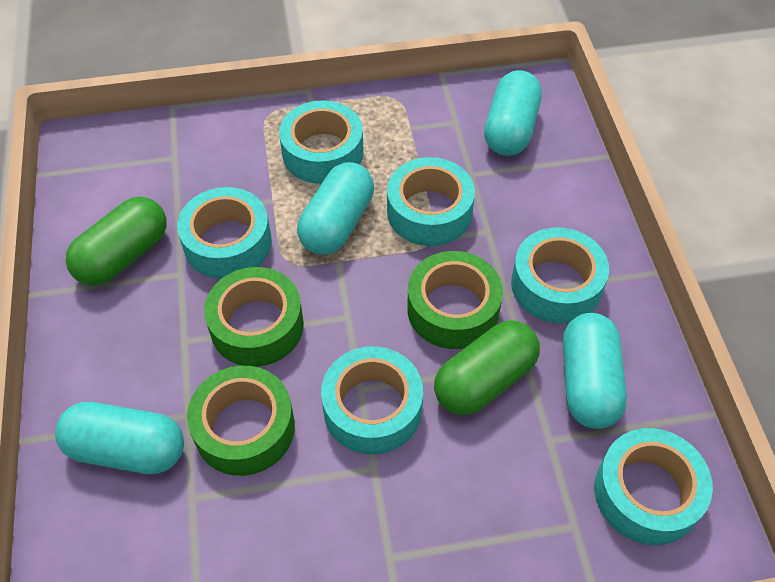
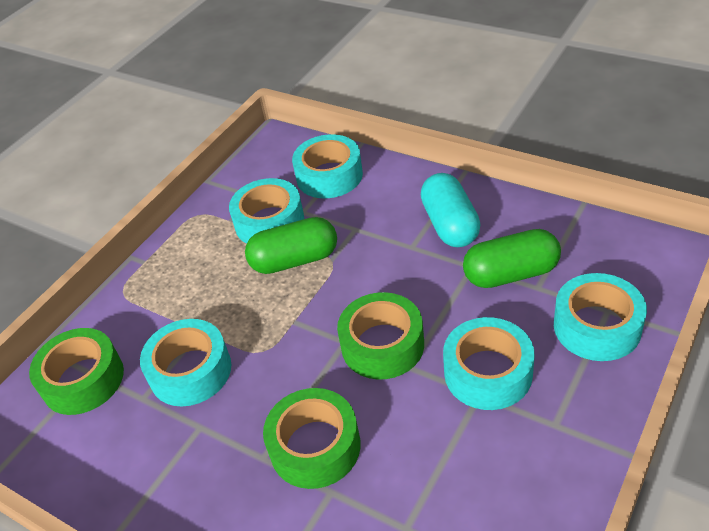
turquoise capsule: [55,402,184,474] [297,162,374,255] [484,70,542,156] [563,313,627,429] = 4 -> [421,173,481,247] = 1
turquoise tape: [177,187,272,279] [279,100,364,184] [321,346,423,454] [387,157,475,246] [511,227,609,323] [594,428,713,545] = 6 -> [140,319,231,406] [229,178,304,244] [292,134,363,198] [443,317,535,410] [554,273,647,361] = 5

